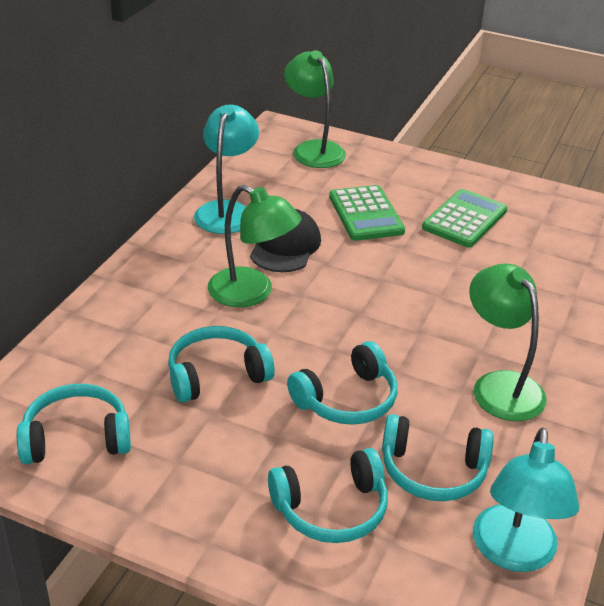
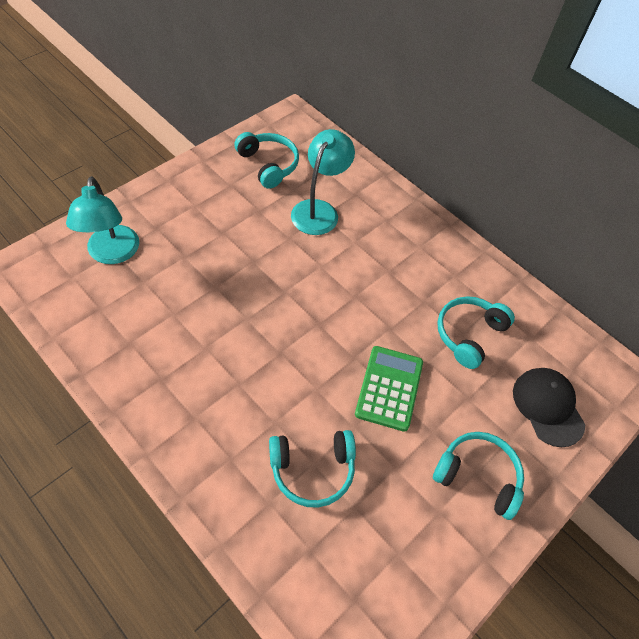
green calculator: [329,185,405,241] [422,189,507,247] = 2 -> [355,346,423,432] = 1
green lamp: [208,185,302,307] [284,50,346,168] [469,264,546,421] = 3 -> none = 0
turquoise headphones: [17,384,131,464] [168,326,275,403] [268,448,388,543] [287,341,397,425] [382,414,494,501] = 5 -> [234,132,299,189] [269,430,356,508] [433,432,524,520] [437,296,515,369] = 4

